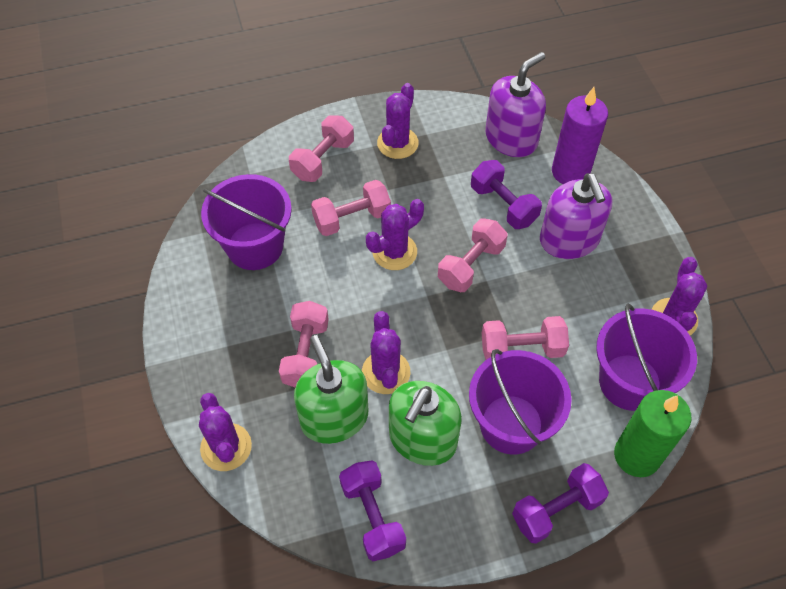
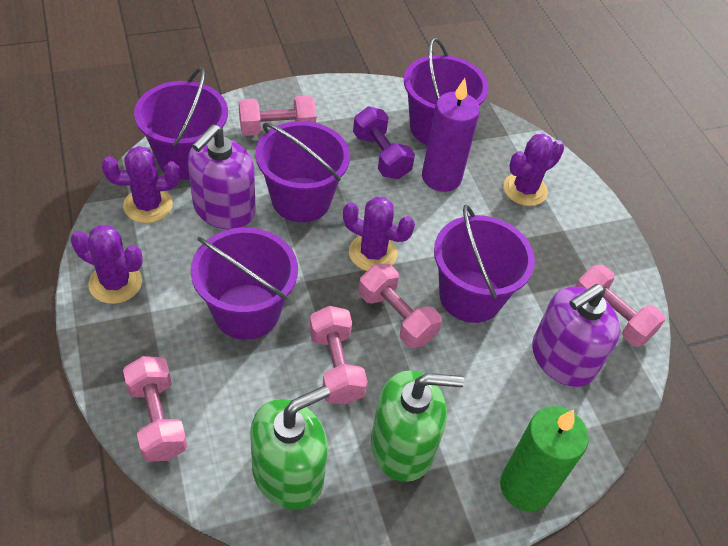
purple bucket: [201,174,292,270] [469,349,572,455] [596,303,697,411] = 3 -> [134,67,228,180] [190,227,298,340] [255,121,350,222] [404,38,489,145] [434,205,535,323] = 5
purple cactus: [199,393,252,471] [362,311,410,394] [366,199,424,270] [377,83,419,159] [651,257,708,335] = 5 -> [71,225,143,304] [102,146,180,223] [343,196,415,271] [503,134,564,206] = 4
purple dumbbell: [339,460,406,561] [471,160,542,229] [512,463,609,544] = 3 -> [353,107,415,179] = 1

